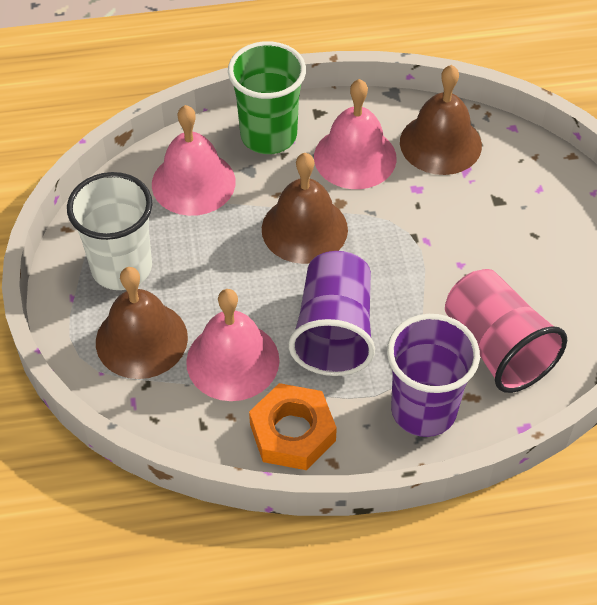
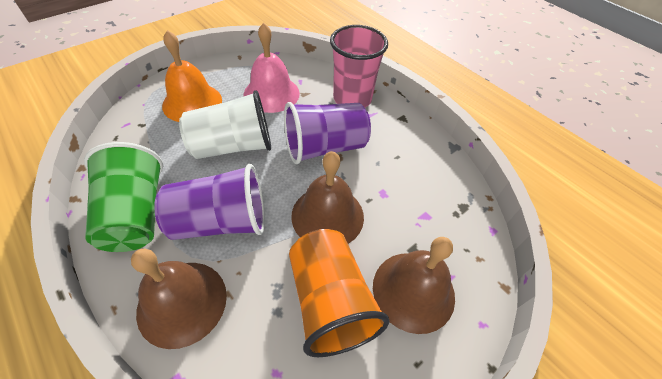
orange bell: none = 0 -> [162,30,222,122] = 1
orange cup: none = 0 -> [289,229,389,357] = 1
orange nut: [249,383,337,470] = 1 -> none = 0
pink bell: [152,105,236,216] [186,289,280,401] [314,79,397,189] = 3 -> [243,23,300,113] = 1

